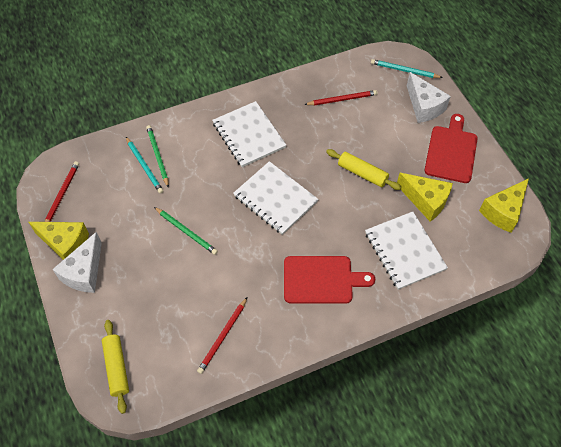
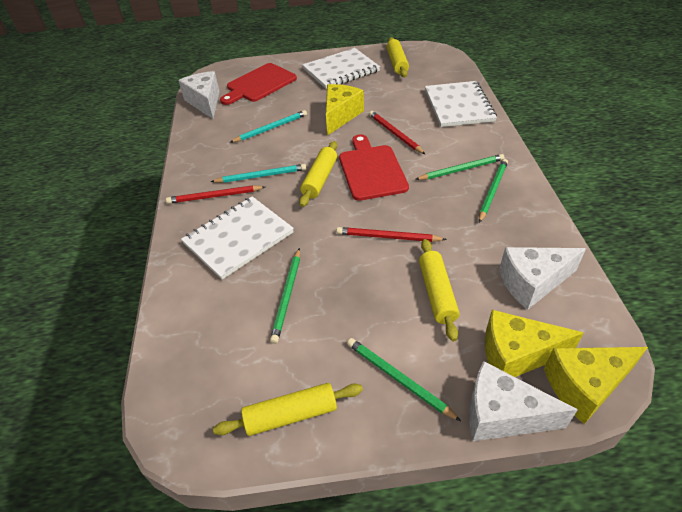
green pencil: [146,125,169,188] [154,207,218,255] = 2 -> [270,248,300,344] [347,338,461,421] [415,154,504,180] [479,159,508,223] = 4
white cheese: [52,232,102,293] [407,72,451,123] = 2 -> [178,71,220,119] [469,361,578,441] [499,247,586,310] = 3
yellow rolling pin: [102,320,129,414] [326,149,402,190] = 2 -> [213,383,363,436] [299,141,337,207] [386,37,409,77] [419,239,459,341] = 4

